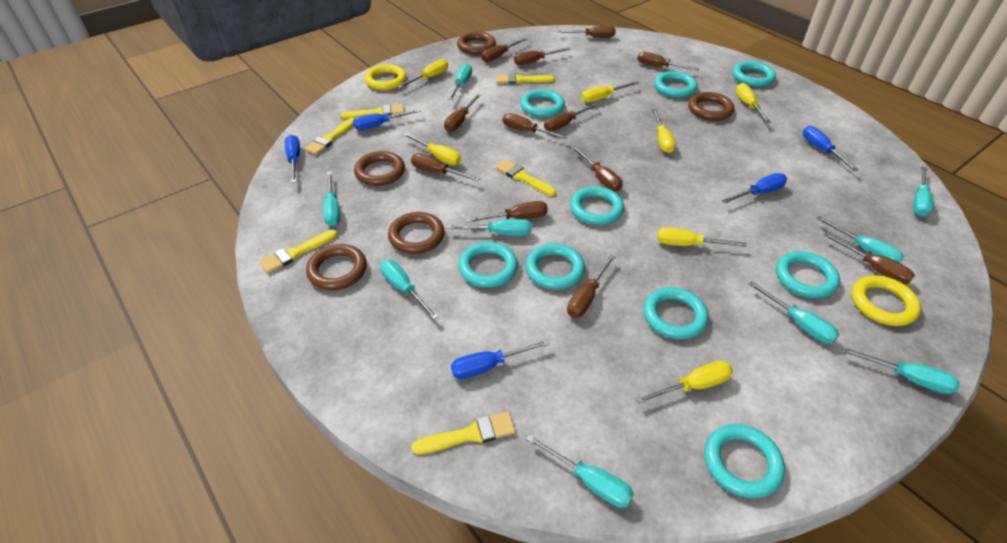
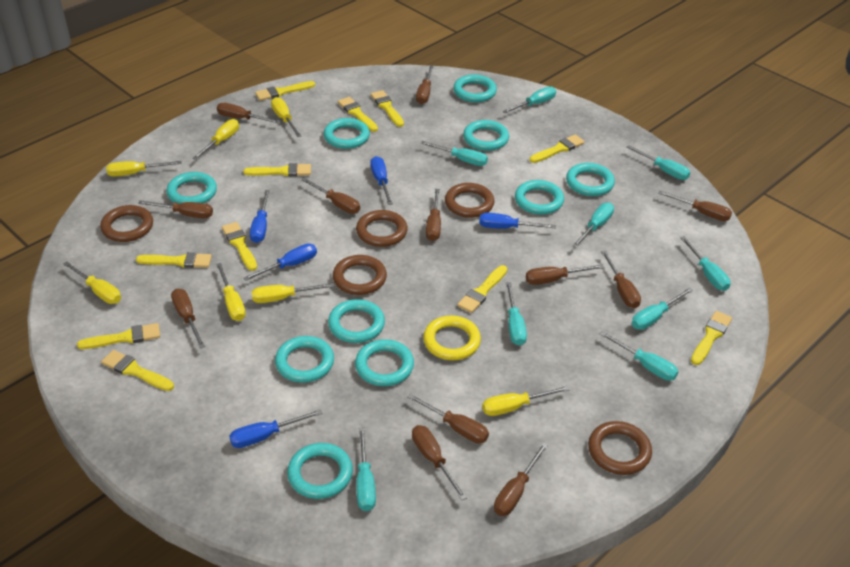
turquoise ring: [459,242,518,288] [520,89,565,118] [525,243,585,290] [570,186,624,225] [644,287,709,339] [654,71,698,98] [705,424,785,498] [733,61,776,87] [776,251,840,298] = 9 -> [166,172,217,204] [275,336,334,383] [287,443,353,499] [324,118,370,149] [328,299,385,343] [355,339,414,386] [453,74,497,102] [463,120,509,151] [515,180,564,215] [566,163,615,196] = 10
yellow brush: [259,230,338,273] [305,118,354,155] [341,104,404,119] [411,412,516,454] [496,73,555,84] [496,159,556,196] = 6 -> [77,323,160,349] [101,350,174,391] [136,252,212,268] [222,222,257,271] [243,163,311,176] [255,81,315,101] [338,97,378,132] [371,90,404,127] [457,265,507,313] [530,135,585,163] [691,311,732,365] = 11
yellow ring: [364,64,407,90] [852,276,921,326] = 2 -> [423,316,481,360] = 1

